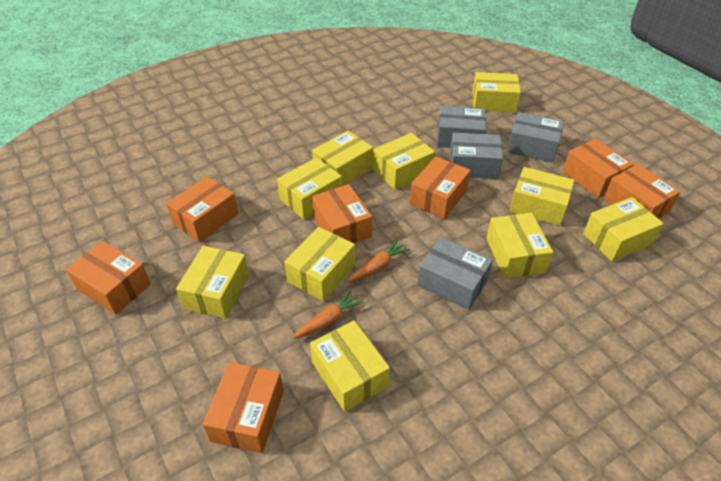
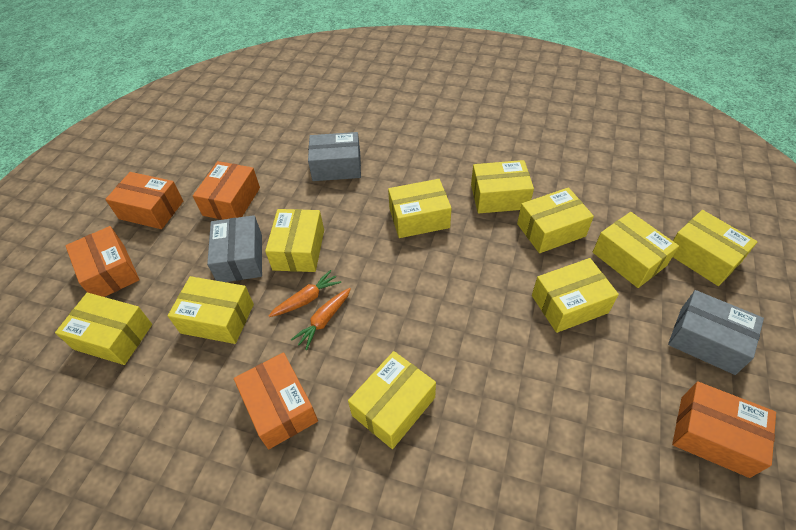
grey box: [417,237,493,310] [437,106,486,148] [450,132,503,179] [507,112,564,163] = 4 -> [207,215,262,282] [308,132,361,181] [668,290,764,375] = 3
orange box: [66,241,151,315] [166,176,239,242] [202,362,284,453] [311,184,372,243] [410,156,471,219] [562,139,634,198] [603,164,681,219] = 7 -> [65,226,140,297] [105,172,183,229] [193,161,260,220] [234,352,318,449] [672,381,776,478] = 5

